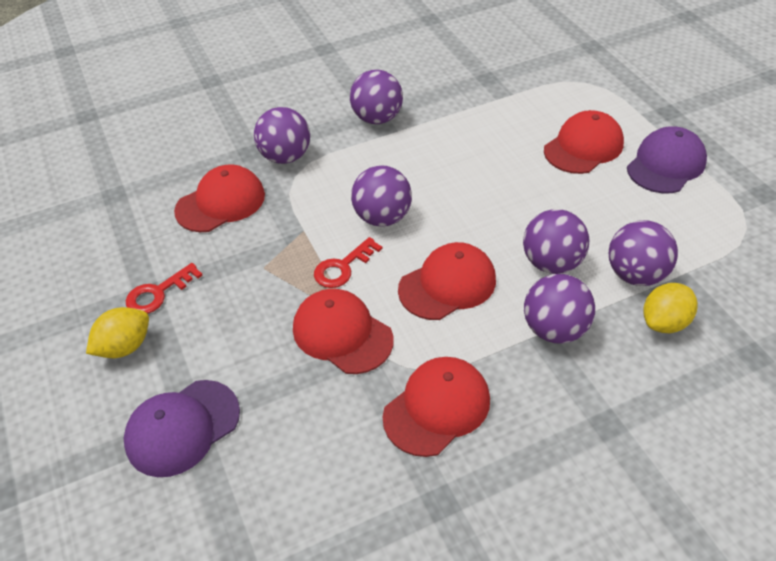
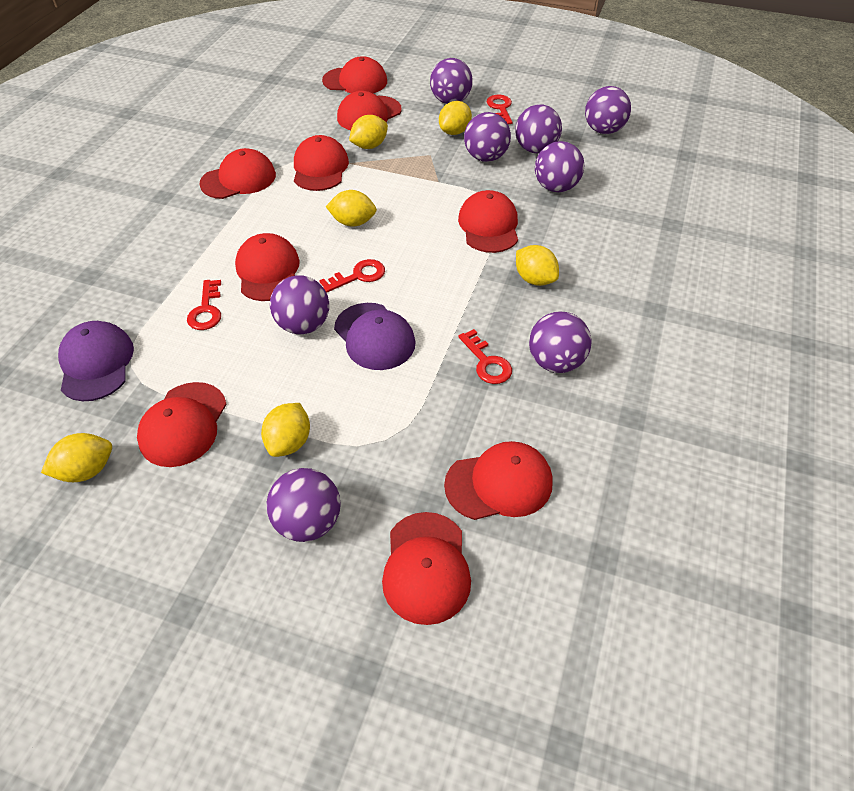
purple ball: [254,107,310,164] [350,70,403,124] [351,165,412,227] [523,209,589,274] [524,274,595,344] [609,220,678,286] = 6 -> [266,468,341,542] [270,275,329,334] [430,58,473,104] [464,112,511,162] [515,104,562,153] [529,312,591,373] [535,141,584,192] [585,86,631,134] = 8
red cap: [174,164,265,232] [293,289,394,374] [383,357,490,457] [398,242,496,320] [544,110,624,174] = 5 -> [137,382,227,467] [199,148,276,199] [235,233,300,301] [294,135,349,191] [322,56,387,93] [337,91,402,130] [382,512,471,625] [444,441,553,520] [458,190,518,253] = 9
red key: [126,263,203,314] [314,237,382,288] = 2 -> [187,280,221,330] [319,259,385,293] [458,329,512,384] [487,95,512,124] = 4
yellow lemon: [86,307,149,358] [643,283,698,333] = 2 -> [41,433,112,482] [261,403,310,457] [326,190,377,227] [349,115,388,149] [439,101,472,135] [516,245,559,286] = 6

